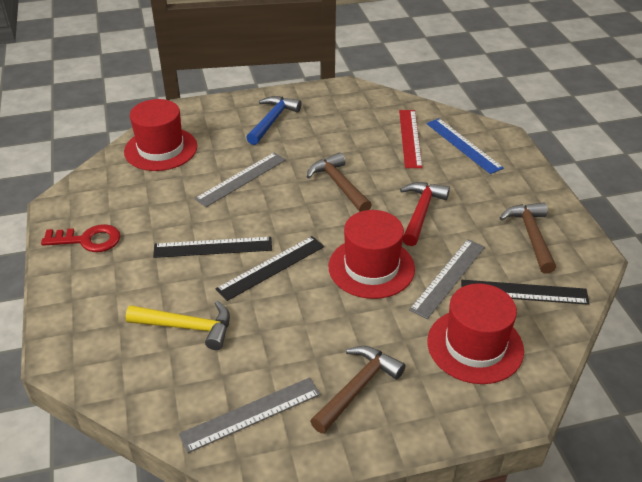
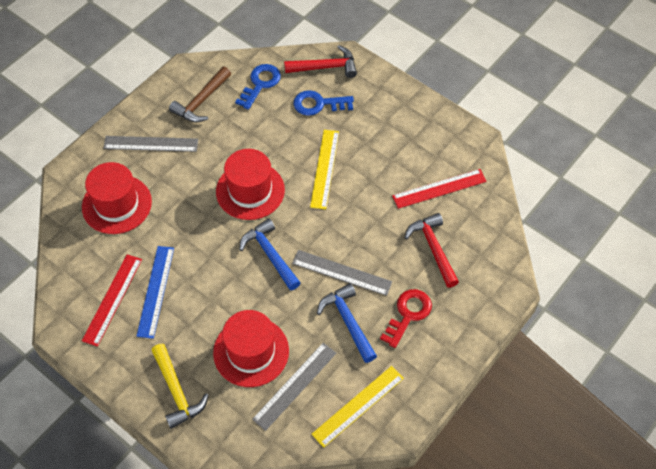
black ruler: [153,237,272,258] [216,236,324,301] [461,280,590,305] = 3 -> none = 0
blue hammer: [246,96,302,145] = 1 -> [239,218,301,291] [317,283,377,363] = 2
blue key: none = 0 -> [235,64,281,110] [293,90,354,116] = 2
brown hammer: [307,153,372,212] [310,346,406,434] [500,202,556,274] = 3 -> [169,67,231,122] = 1
red hammer: [400,182,450,246] = 1 -> [284,45,357,78] [404,213,459,288] = 2
red ruler: [399,110,423,168] = 1 -> [82,254,142,347] [392,169,487,209] = 2
yellow ruler: none = 0 -> [310,130,339,210] [312,366,404,448] = 2

